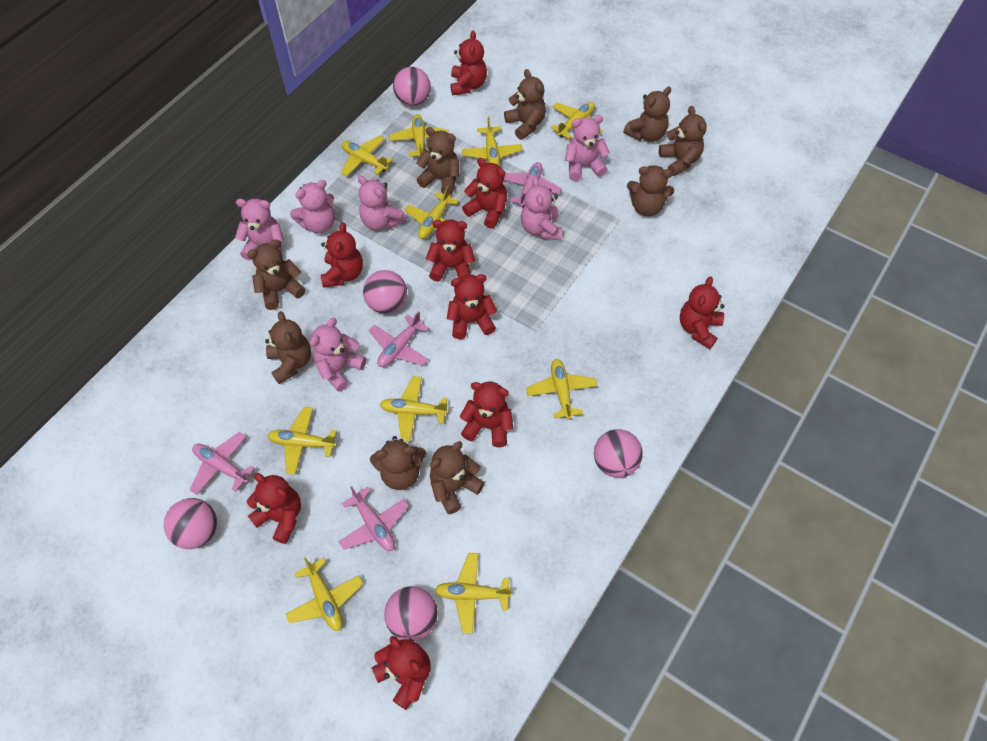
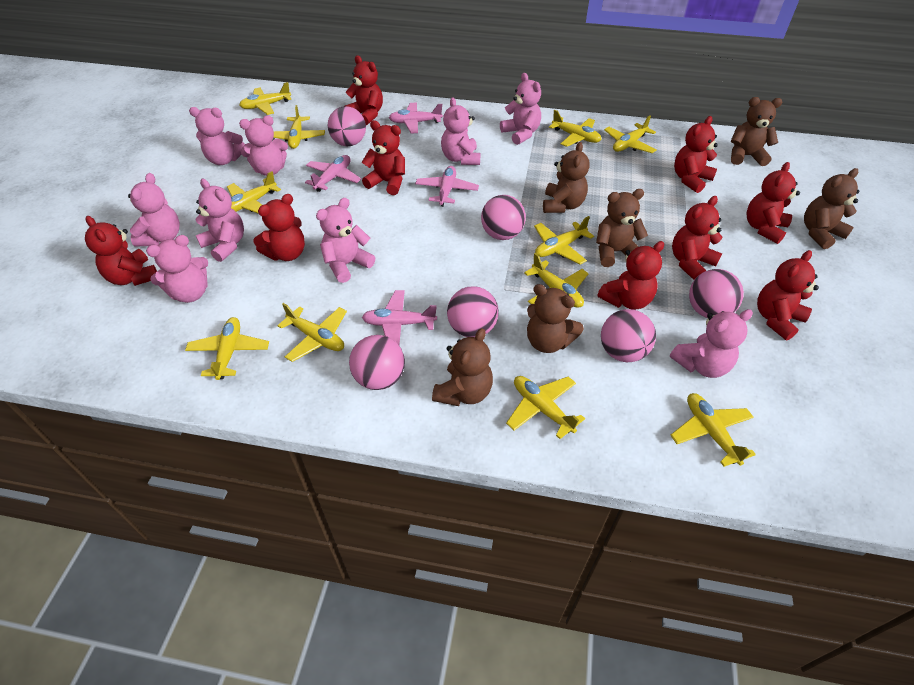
brown teddy bear: [247,239,306,310] [265,311,311,384] [370,436,426,490] [416,127,459,195] [430,441,485,514] [504,69,546,140] [623,87,671,142] [627,165,674,216] [659,106,707,176] = 9 -> [432,328,493,406] [527,284,584,353] [543,142,590,213] [596,189,648,267] [731,97,782,166] [804,168,859,249] = 6
pink ball: [164,498,217,549] [363,270,407,314] [384,586,438,641] [393,67,431,106] [594,429,643,478] = 5 -> [328,106,366,146] [349,335,405,390] [447,286,499,337] [481,195,526,240] [601,309,656,362] [689,269,744,318] = 6
pink teddy bear: [235,199,284,261] [290,180,335,233] [310,318,366,392] [358,175,407,230] [521,177,562,240] [565,115,610,181] = 6 -> [128,173,180,246] [146,235,208,303] [189,107,245,165] [196,179,244,262] [239,115,288,176] [316,198,375,283] [441,97,481,165] [500,73,541,145] [670,309,753,378] = 9
yellow plane: [267,407,337,475] [285,557,363,631] [341,136,393,177] [380,376,449,441] [389,114,449,157] [404,186,459,239] [435,553,512,634] [462,116,523,166] [526,359,597,420] [551,102,603,139] = 10 -> [185,317,269,380] [227,171,281,214] [239,82,291,115] [273,105,325,149] [277,303,347,362] [506,376,585,439] [524,253,589,308] [534,216,594,264] [549,110,601,147] [604,115,657,153] [671,393,756,467] = 11

